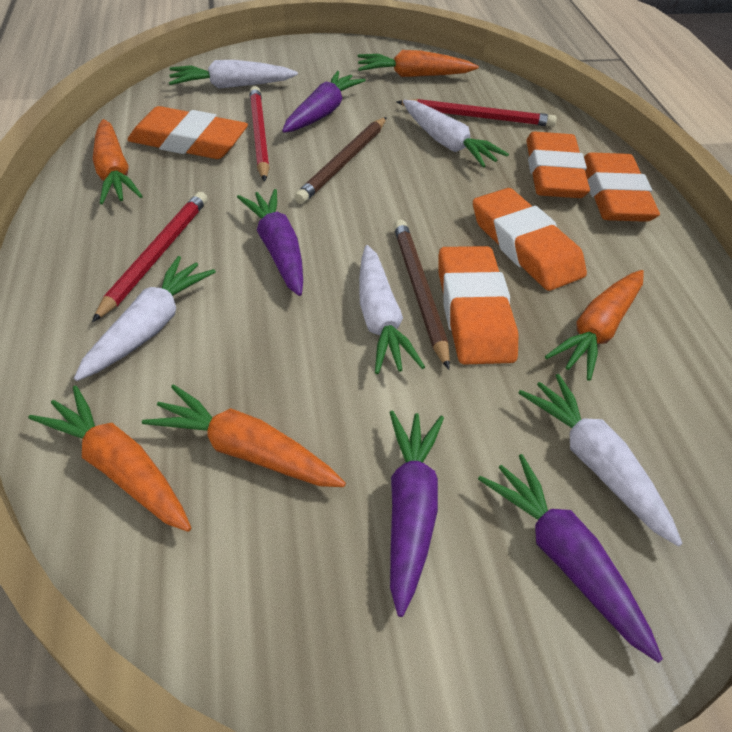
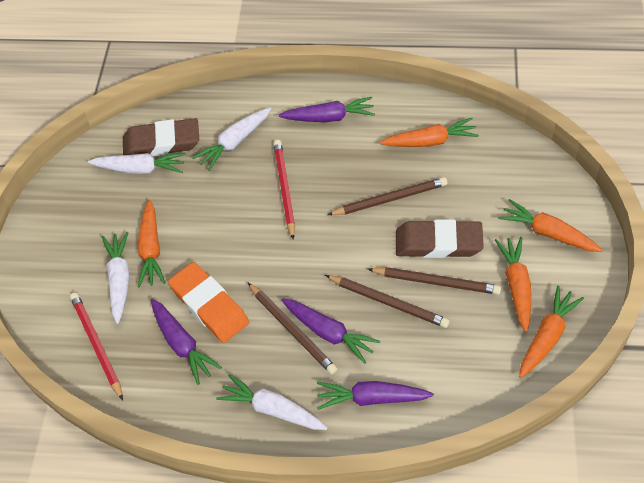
brown eraser: none = 0 -> [123,118,199,156] [396,219,484,258] = 2
brown pencil: [294,117,387,204] [394,220,450,370] = 2 -> [247,282,337,374] [325,275,450,328] [327,177,447,215] [368,267,501,295] = 4
orange eraser: [127,106,248,159] [439,246,518,365] [473,188,587,291] [526,132,590,198] [584,152,660,222] = 5 -> [168,262,249,343] = 1
red pencil: [92,192,207,322] [250,86,269,182] [396,99,557,127] = 3 -> [70,292,123,400] [273,140,295,240] = 2
white carrot: [74,256,216,381] [169,60,298,89] [359,245,425,374] [403,100,509,168] [519,374,683,547] = 5 -> [88,153,186,174] [102,232,129,324] [192,108,271,171] [216,374,327,430] = 4

